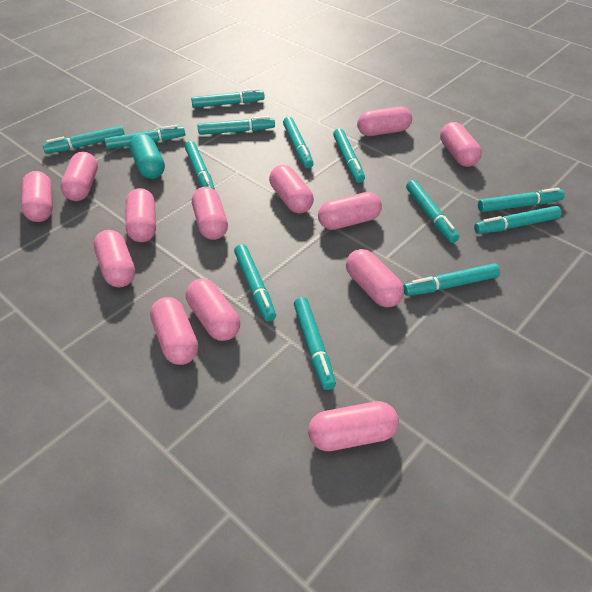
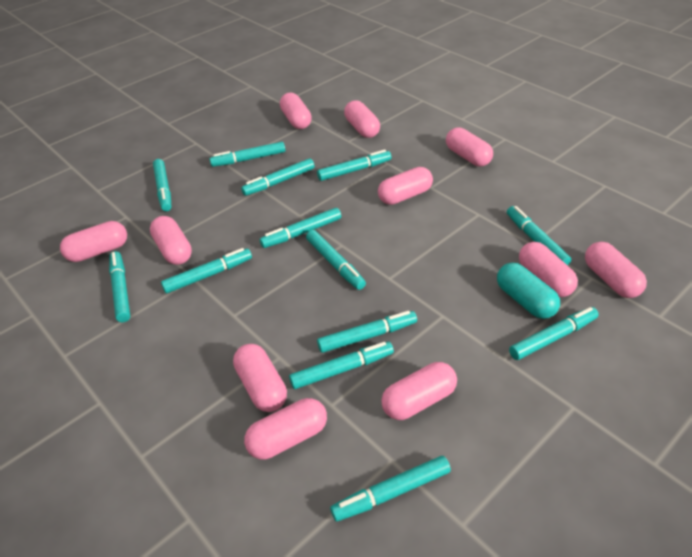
pink capsule: [21,171,53,222] [60,152,98,201] [94,230,135,287] [126,188,156,242] [150,297,198,365] [186,279,240,341] [192,187,228,240] [269,165,314,213] [308,401,399,451] [318,192,382,230] [346,249,404,307] [357,106,412,136] [440,122,482,167] = 13 -> [60,221,127,262] [150,216,192,265] [233,344,287,412] [244,398,327,460] [280,93,312,129] [344,100,380,138] [378,167,433,205] [381,362,457,420] [446,127,493,166] [519,242,578,297] [585,242,647,298] = 11

